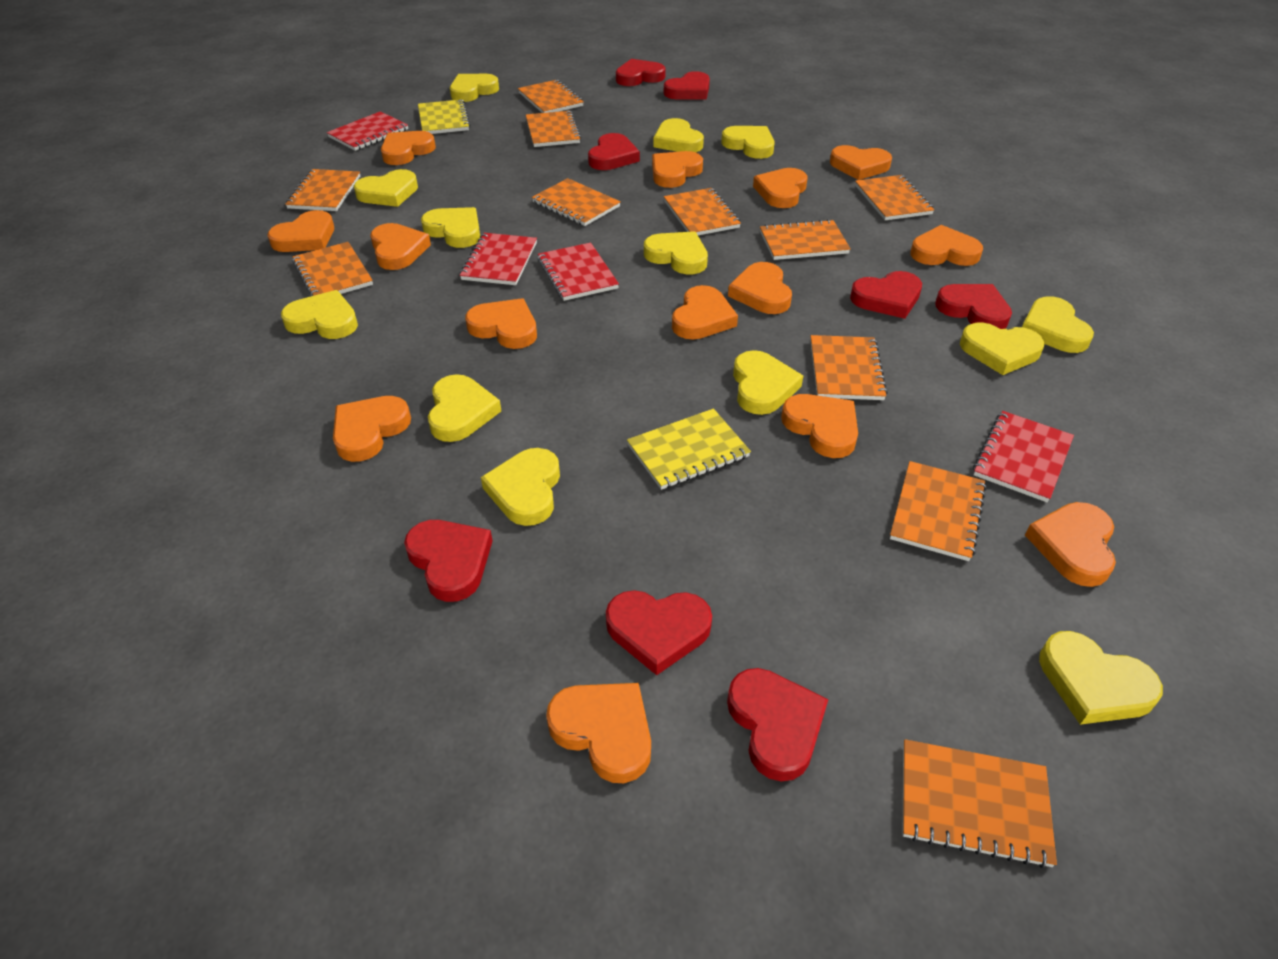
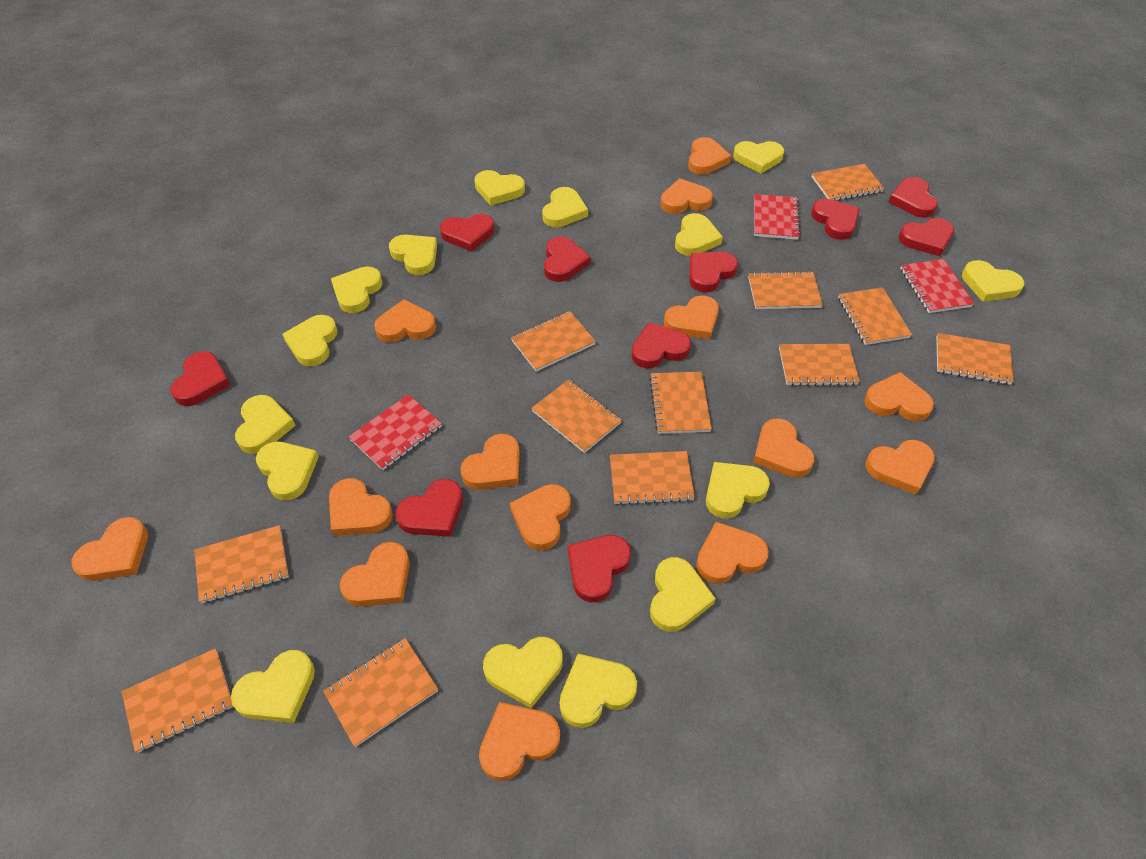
orange notebook: [285,169,360,211] [293,242,373,296] [518,80,584,113] [526,111,581,147] [532,178,621,226] [664,188,741,235] [760,219,851,260] [810,335,888,400] [855,175,934,220] [890,461,987,561] [903,739,1057,868] = 11 -> [122,648,234,753] [194,525,289,603] [323,638,438,747] [511,311,596,372] [531,379,622,453] [610,451,695,505] [649,372,712,434] [748,271,823,309] [779,344,860,386] [812,164,884,200] [838,287,912,345] [936,333,1014,385] = 12
red heart: [404,520,492,602] [588,133,640,170] [606,590,712,675] [616,59,666,86] [664,71,710,100] [727,668,828,781] [850,271,922,319] [935,284,1012,329] = 8 -> [170,351,231,406] [395,479,463,537] [440,214,494,252] [544,237,591,282] [568,535,631,602] [631,322,691,368] [689,252,738,292] [811,199,860,240] [889,177,938,218] [899,218,954,256] = 10
red notebook: [327,111,408,151] [460,233,537,285] [538,243,619,301] [973,411,1074,502] = 4 -> [349,394,442,470] [754,194,801,240] [900,259,974,313] = 3
yellow heart: [281,290,358,339] [354,169,418,207] [421,207,480,248] [428,374,501,442] [450,74,499,102] [481,448,560,526] [644,231,708,274] [653,118,704,152] [721,126,775,159] [733,350,803,415] [960,323,1045,375] [1022,296,1094,353] [1039,631,1163,725] = 13 -> [231,650,315,723] [235,395,296,454] [256,442,319,500] [282,315,337,366] [331,266,383,313] [389,235,437,275] [474,170,525,206] [483,637,563,708] [542,187,588,227] [560,654,637,728] [650,557,716,632] [675,213,723,256] [706,462,770,519] [733,141,784,173] [962,260,1024,302] = 15
yellow notebook: [418,99,470,134] [627,409,751,490] = 2 -> none = 0

